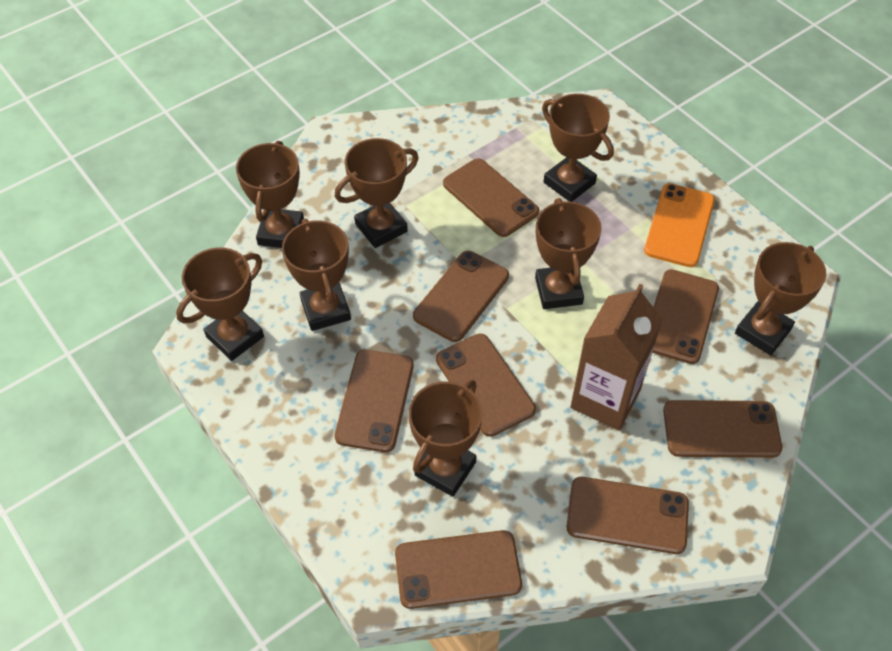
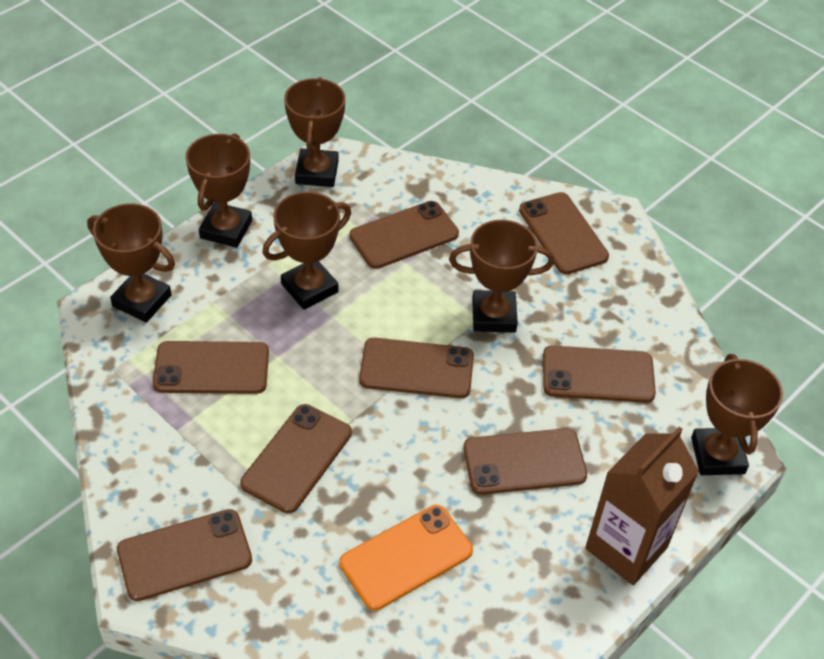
brown trophy: [176,248,264,361] [236,141,304,248] [282,218,351,331] [335,138,419,248] [409,380,483,497] [535,198,602,309] [542,94,614,202] [735,242,826,355] = 8 -> [87,203,175,322] [185,133,252,248] [262,192,351,310] [284,77,345,187] [449,220,554,333] [691,354,783,475] = 6

